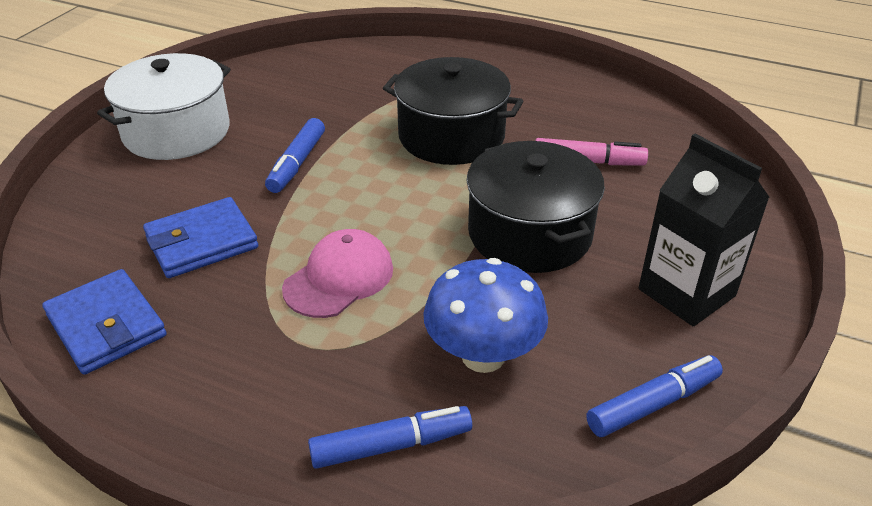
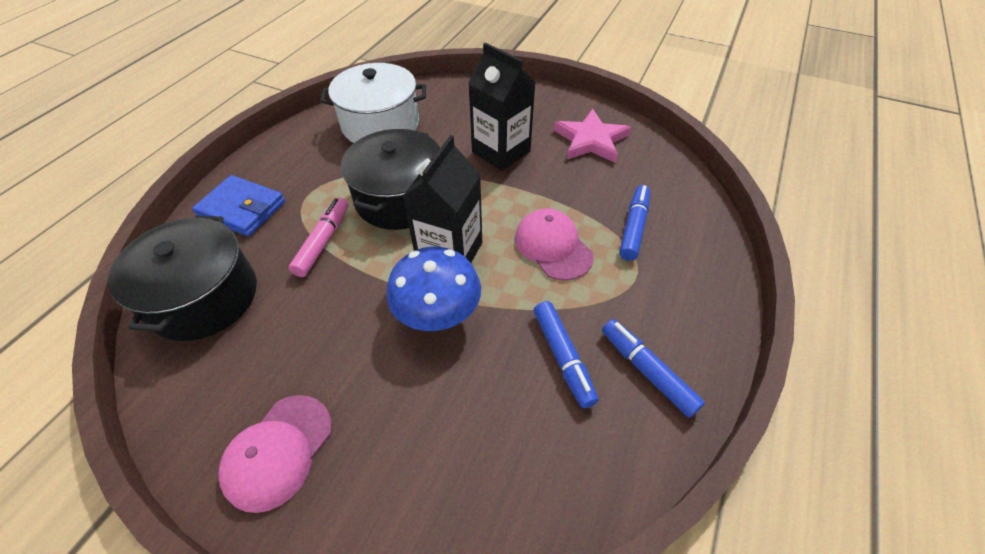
black carton: [639,134,770,326] = 1 -> [402,135,482,263] [468,42,536,171] = 2
blue wallet: [42,269,167,375] [143,197,258,278] = 2 -> [192,175,285,236] = 1
pink cap: [282,229,393,318] = 1 -> [218,395,332,513] [515,208,594,281] = 2
pink star: none = 0 -> [554,109,631,163] = 1

